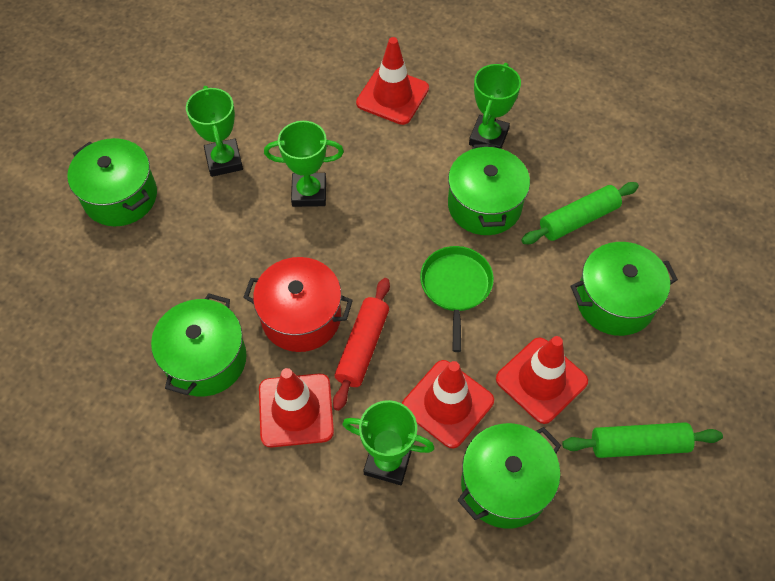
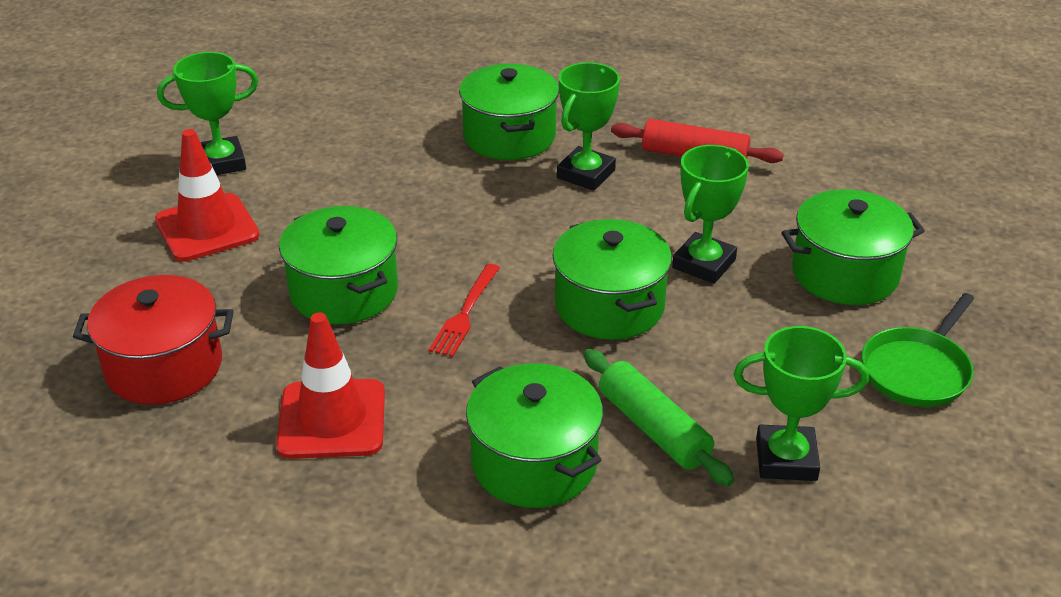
green rolling pin: [521,182,639,244] [562,422,723,458] = 2 -> [584,349,735,486] = 1
red fork: none = 0 -> [429,264,500,357] = 1
red traffic cone: [259,368,334,447] [356,37,429,125] [402,360,494,449] [496,336,588,424] = 4 -> [155,129,260,262] [276,312,385,459] = 2

